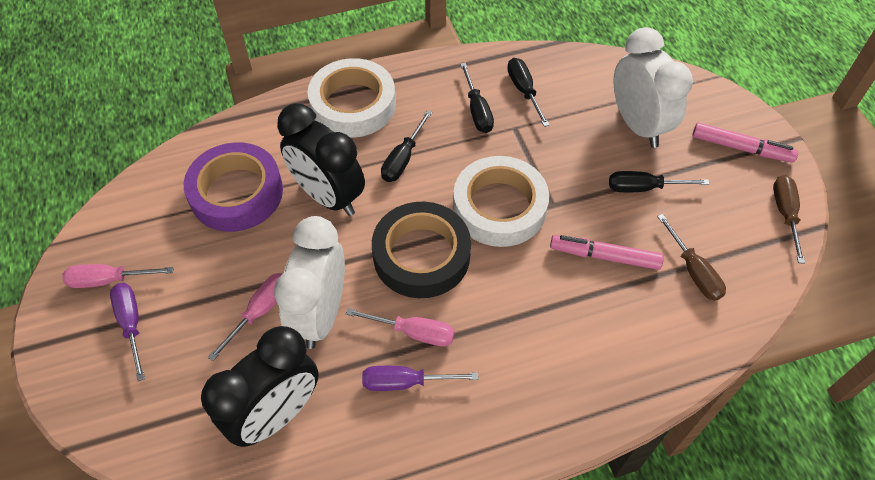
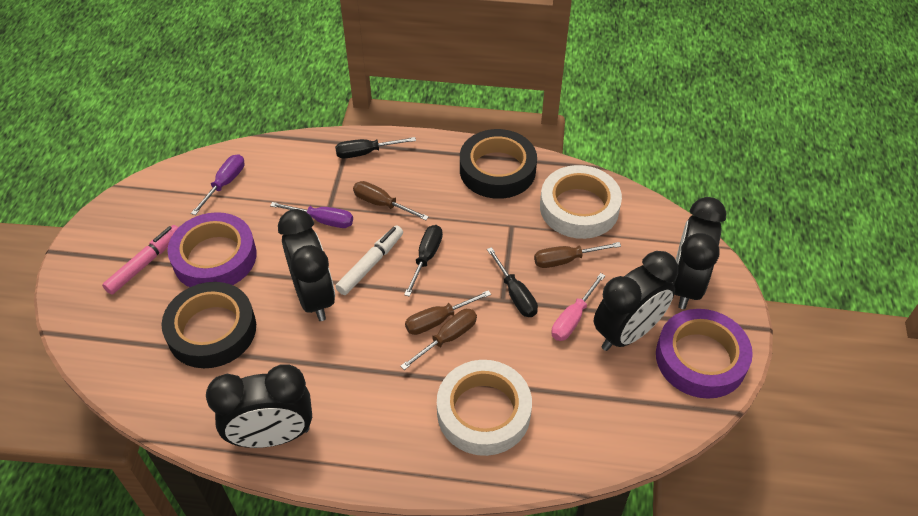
black clock: [201,326,319,447] [277,104,365,216] = 2 -> [206,364,312,448] [278,209,335,321] [594,251,678,351] [673,197,726,309] = 4
black screwdriver: [381,110,432,182] [460,63,494,133] [507,58,550,127] [609,171,710,192] = 4 -> [335,137,416,158] [404,225,443,297] [487,247,538,317] = 3
black tape: [372,202,471,298] = 1 -> [161,282,256,368] [460,129,537,199] = 2
brown screwdriver: [657,214,726,301] [773,175,805,264] = 2 -> [353,181,429,220] [400,309,477,370] [405,290,491,335] [534,242,621,268] = 4
pink marker: [550,235,664,270] [692,123,798,163] = 2 -> [102,225,179,295] = 1
pink screwdriver: [62,264,174,288] [208,273,282,361] [346,308,455,347] = 3 -> [551,273,605,341] = 1
purple tape: [184,142,283,232] = 1 -> [167,212,257,287] [656,309,753,399] = 2
white clock: [274,216,345,349] [614,27,693,148] = 2 -> none = 0
white marker: none = 0 -> [335,226,403,295] = 1

